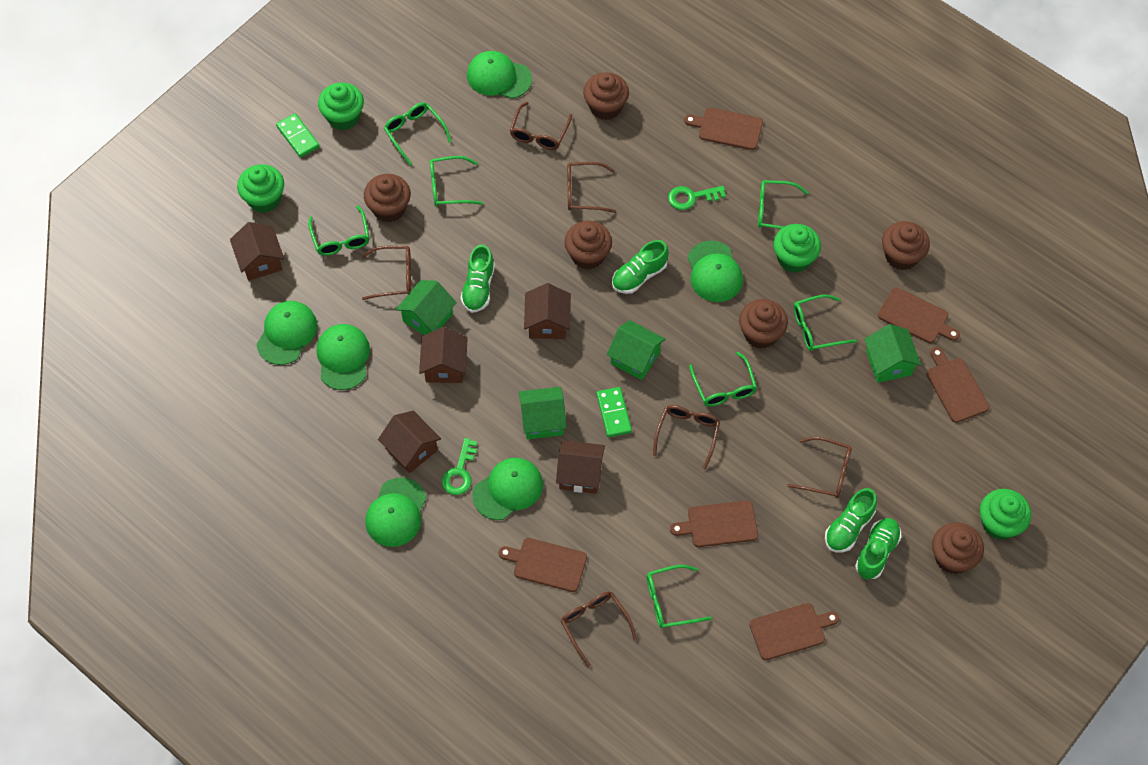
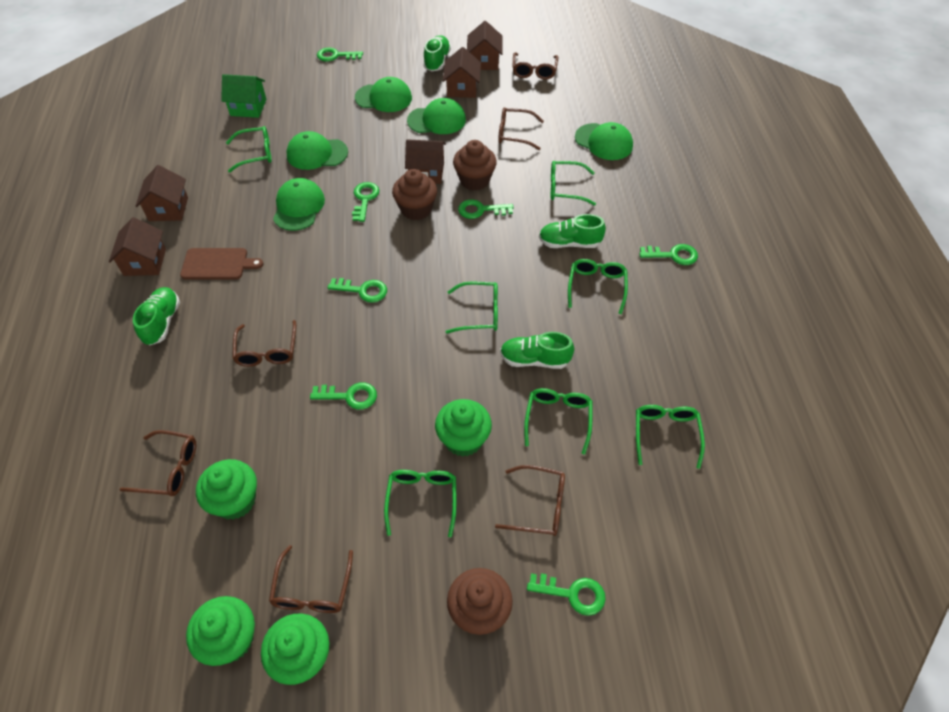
brown cupcake: [364,174,411,222] [564,221,612,270] [583,72,629,120] [739,299,788,349] [882,221,930,270] [932,523,984,574] = 6 -> [392,169,437,220] [447,568,513,635] [453,140,497,191] = 3
brown cutting board: [499,538,587,592] [670,500,758,547] [684,107,763,150] [749,603,839,660] [878,287,960,343] [926,347,989,423] = 6 -> [180,248,263,279] = 1
green cap: [257,301,317,365] [316,324,370,390] [365,477,426,547] [467,51,532,99] [472,458,543,520] [688,241,743,302] = 6 -> [273,178,325,231] [287,131,348,170] [355,77,412,112] [407,98,466,134] [575,122,633,160] = 5
green domino: [276,113,320,158] [596,387,632,437] = 2 -> none = 0
green house: [396,280,457,335] [519,387,567,439] [607,320,665,380] [864,324,921,383] = 4 -> [221,74,267,118] = 1
green key: [442,438,478,495] [668,186,726,210] = 2 -> [310,382,377,410] [317,48,363,62] [327,278,387,303] [352,182,379,222] [458,199,514,219] [527,573,606,616] [639,244,698,265] = 7

